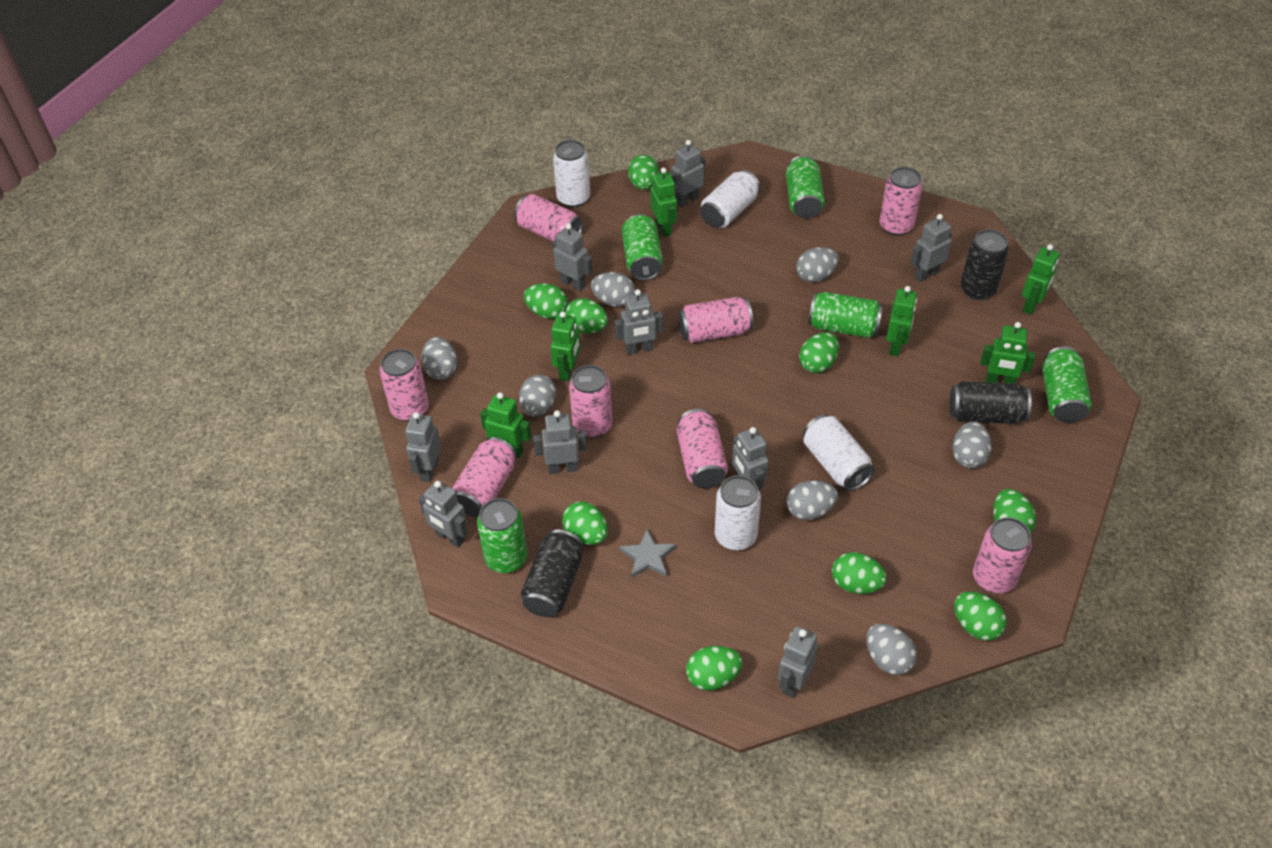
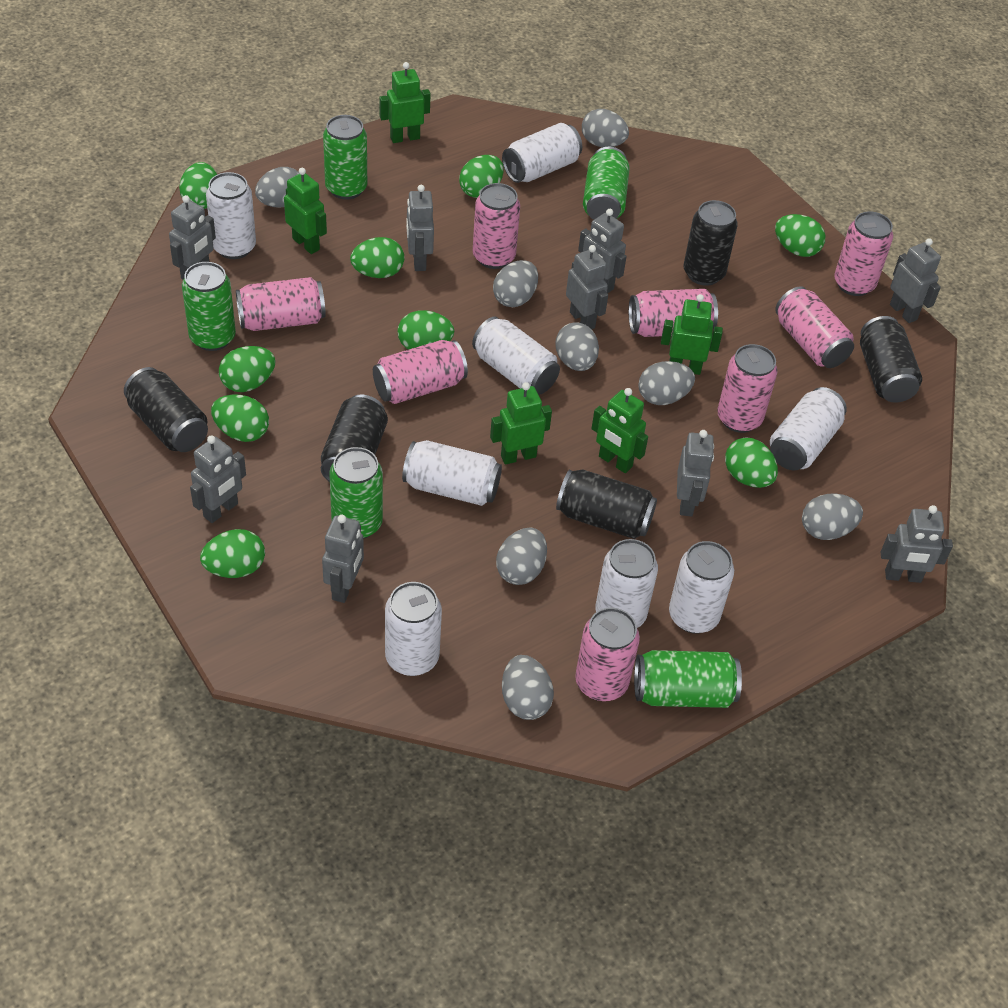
black can: [521,529,583,617] [949,381,1032,424] [961,229,1009,300] = 3 -> [124,367,208,452] [321,394,388,482] [556,469,657,539] [684,200,738,286] [860,316,922,403] = 5
green robot: [480,392,532,458] [550,311,581,381] [650,168,677,237] [886,286,917,356] [980,322,1036,384] [1022,244,1059,315] = 6 -> [284,168,327,254] [379,62,431,143] [490,382,552,465] [591,388,648,473] [661,294,723,375] = 5
grey egg: [421,337,457,380] [519,375,556,417] [591,272,635,307] [786,480,838,520] [796,247,839,282] [866,623,917,675] [952,421,992,468] = 7 -> [255,167,299,208] [493,260,538,307] [496,528,547,585] [502,655,554,720] [555,322,599,371] [582,109,629,147] [638,361,695,405] [802,494,863,540] = 8
grey star: [619,529,676,578] = 1 -> none = 0
white can: [553,140,590,208] [700,170,760,228] [715,475,761,551] [803,414,875,491] = 4 -> [206,172,256,259] [385,582,442,676] [402,440,502,506] [472,316,560,395] [502,123,582,183] [595,539,658,628] [669,541,734,633] [770,387,847,470] = 8

